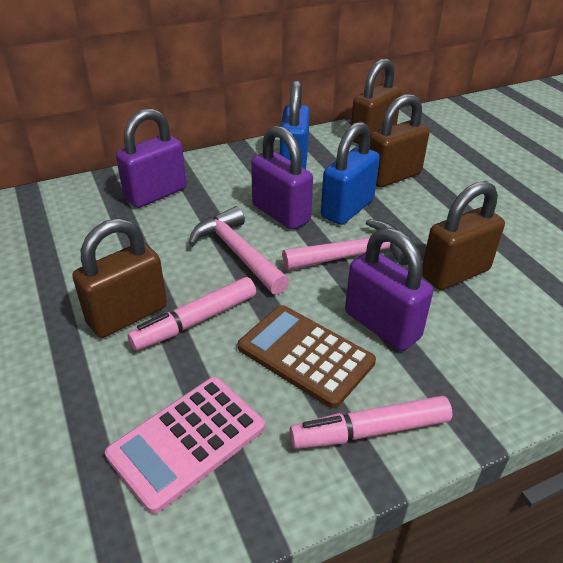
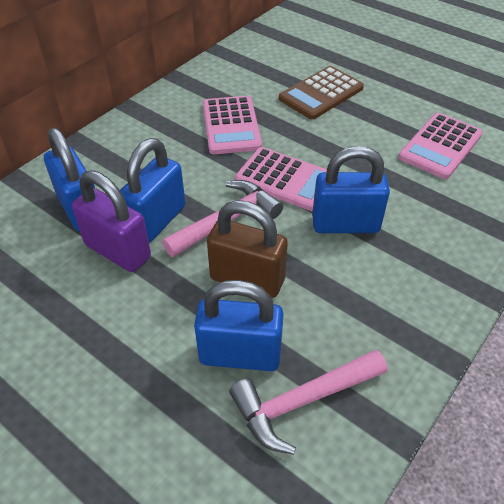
blue padlock: [280,80,310,169] [321,122,380,225] = 2 -> [44,128,95,232] [120,138,186,243] [194,280,284,371] [312,146,390,233] = 4
brown padlock: [72,218,167,338] [351,59,402,144] [369,94,430,188] [422,181,505,290] = 4 -> [207,200,288,298] = 1
pink calculator: [105,377,265,514] = 1 -> [203,96,262,154] [235,147,327,212] [398,113,483,179] = 3
pink marker: [128,277,256,351] [289,396,452,449] = 2 -> none = 0
purple padlock: [116,108,186,208] [251,126,313,230] [345,228,433,351] = 3 -> [72,170,151,272] = 1

